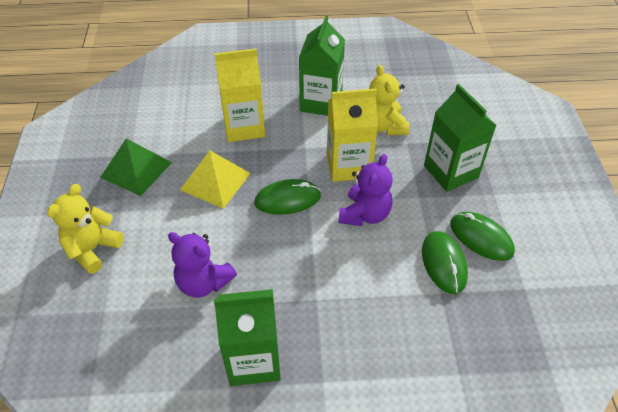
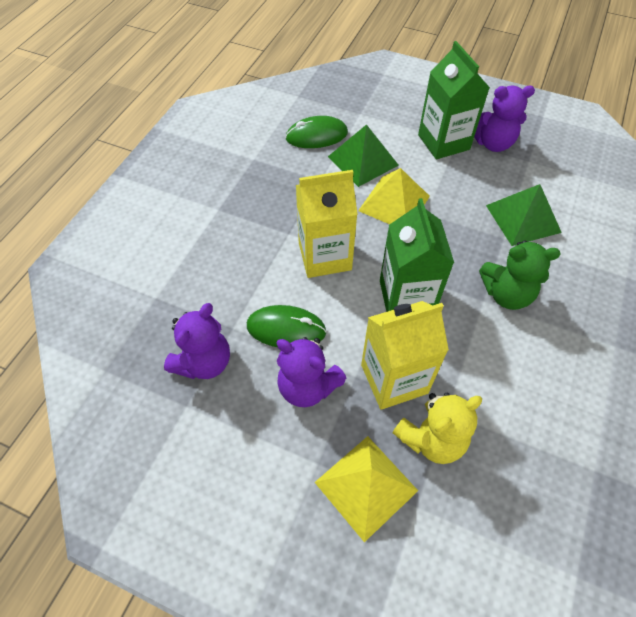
green carton: [214,289,281,386] [299,15,345,116] [424,84,497,192] = 3 -> [380,198,454,312] [418,41,490,159] = 2
green mouse: [254,179,321,215] [422,231,468,294] [450,212,515,261] = 3 -> [247,305,327,347] [285,116,348,148] = 2
green pyramid: [100,138,172,196] = 1 -> [328,124,399,187] [486,184,562,246] = 2
green teddy bear: none = 0 -> [479,240,561,310] = 1
purple teddy bear: [168,232,237,298] [338,154,393,226] = 2 -> [164,303,230,379] [277,337,346,407] [474,86,535,152] = 3
yellow pyramid: [180,150,251,209] = 1 -> [315,436,418,542] [358,168,430,224] = 2
yellow teddy bear: [47,184,124,274] [369,65,410,135] = 2 -> [392,392,482,464] = 1

